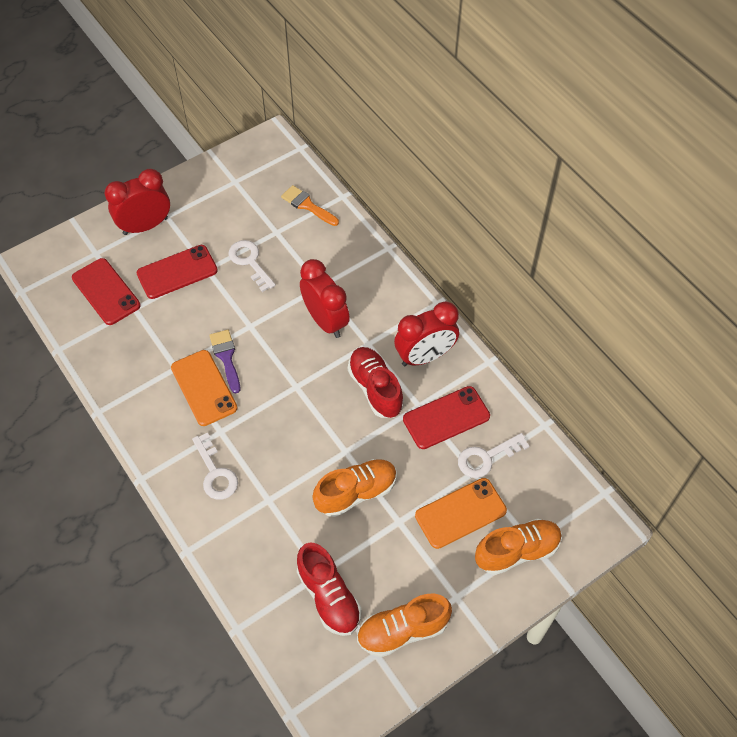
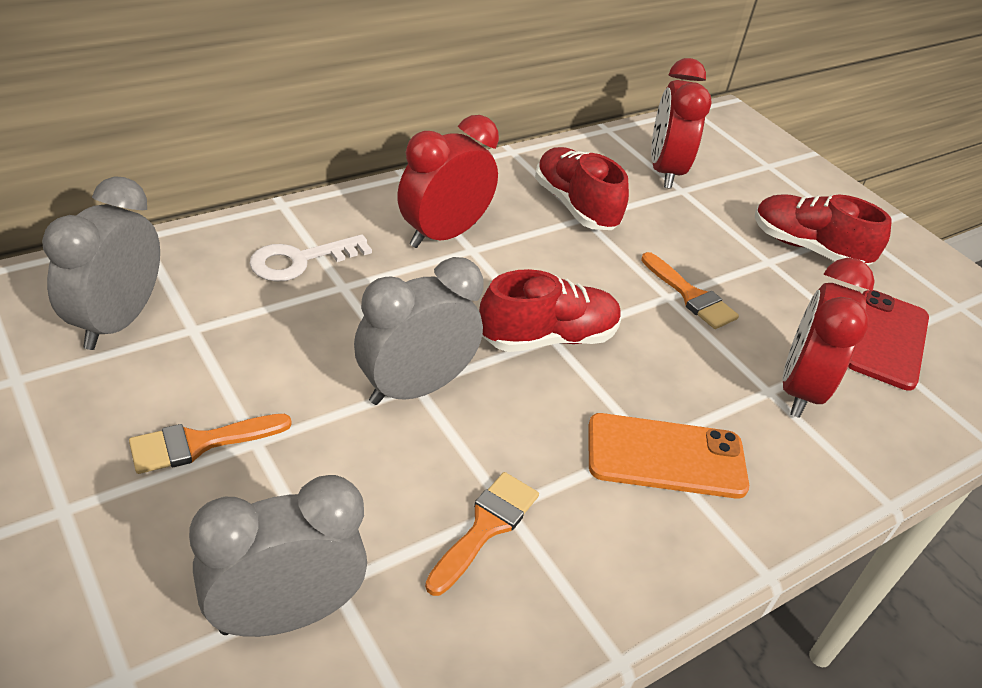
grey clock: none = 0 -> [42,176,160,350] [189,475,367,637] [354,257,484,405] = 3
orange brush: [281,185,339,226] = 1 -> [129,414,292,474] [425,472,539,596] [641,252,739,329] = 3
orange phone: [171,350,237,426] [415,478,507,549] = 2 -> [588,413,749,499] = 1
orange shoe: [312,459,397,517] [357,594,452,657] [475,518,562,575] = 3 -> none = 0
purple brush: [209,330,240,394] = 1 -> none = 0
red phone: [72,258,141,325] [137,245,218,299] [403,386,490,449] = 3 -> [848,290,929,391] = 1
red shoe: [297,543,362,636] [348,347,404,418] = 2 -> [479,269,621,352] [535,147,629,230] [755,194,892,265] = 3
white key: [192,432,238,500] [228,240,276,292] [458,433,530,478] = 3 -> [249,234,372,282] = 1

